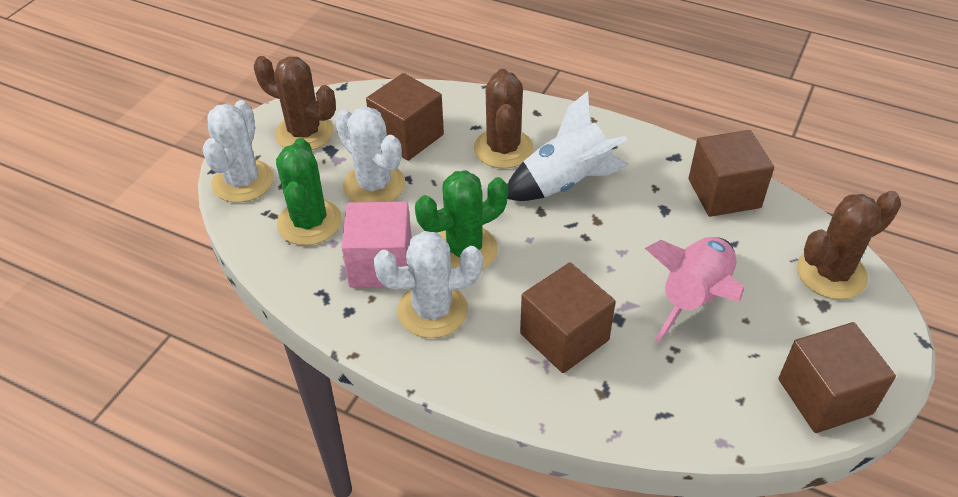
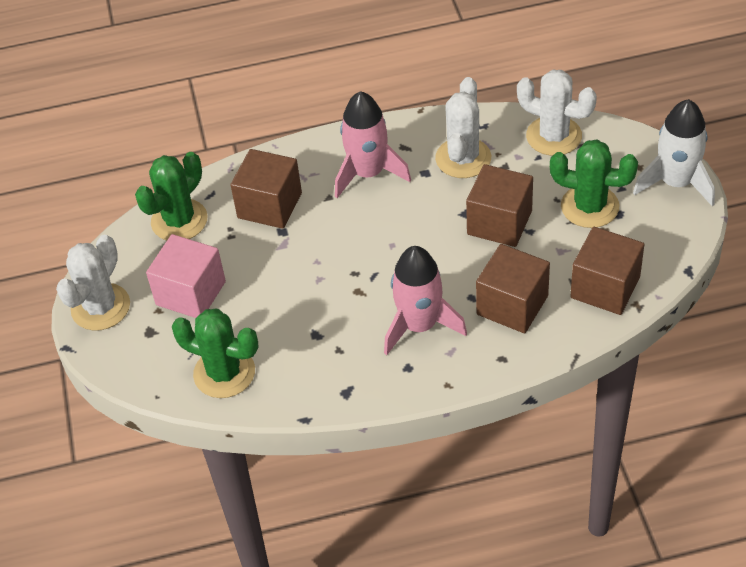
brown cactus: [254,56,336,150] [474,69,534,169] [797,191,901,300] = 3 -> none = 0
green cactus: [276,138,342,245] [415,170,508,270] = 2 -> [135,152,208,241] [172,309,258,398] [550,140,638,228] = 3
pink rocket: [645,237,744,342] = 1 -> [335,91,411,198] [384,246,467,355] = 2

